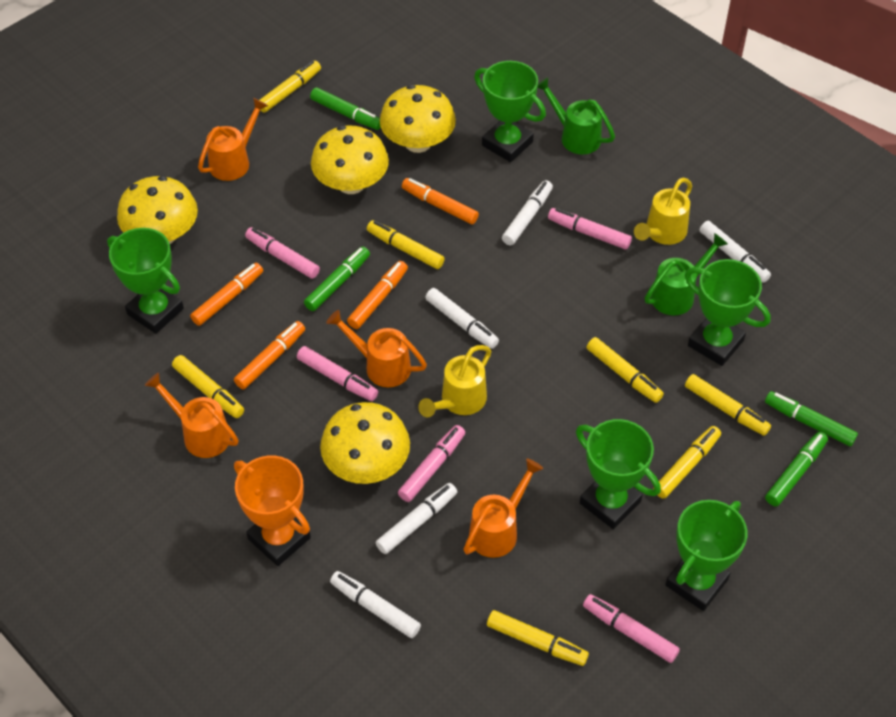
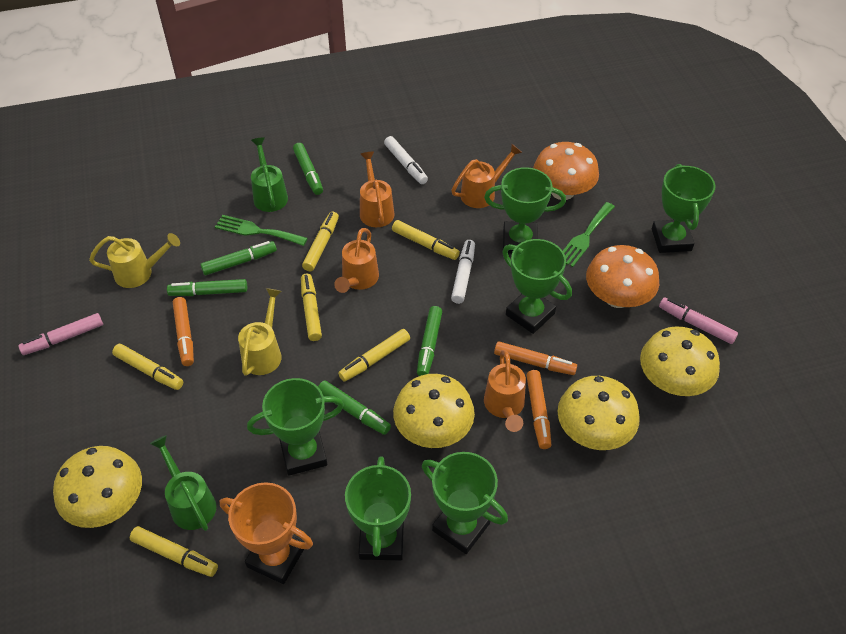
green fork: none = 0 -> [215,215,308,246] [563,202,615,267] = 2
green marker: [304,246,370,311] [310,87,381,130] [765,391,858,446] [765,432,828,507] = 4 -> [167,279,247,296] [201,241,277,275] [293,143,323,195] [318,380,391,435] [417,306,442,376] = 5
green trophy: [107,228,184,334] [474,61,546,162] [576,419,661,529] [666,500,747,611] [685,259,771,366] = 5 -> [247,378,344,476] [345,456,411,560] [422,452,508,554] [484,167,566,254] [502,239,572,334] [652,164,715,253] = 6
orange marker: [190,263,263,326] [234,321,305,390] [347,261,408,329] [402,178,479,225] = 4 -> [173,297,194,366] [494,341,577,375] [526,370,551,449] = 3
orange mushroom: none = 0 -> [533,142,599,200] [586,245,659,308] = 2
pink marker: [245,227,320,279] [297,346,378,401] [398,425,465,502] [548,208,632,250] [583,594,680,663] = 5 -> [18,313,103,355] [659,298,738,344] = 2
white marker: [330,571,421,638] [376,483,457,554] [425,288,499,349] [502,180,553,245] [699,221,771,283] = 5 -> [384,136,428,184] [451,240,475,304] = 2
yellow marker: [172,355,244,418] [260,61,321,113] [367,220,445,269] [487,610,589,666] [587,337,664,403] [653,426,721,499] [685,374,771,436] = 7 -> [112,344,183,390] [130,526,218,577] [301,274,322,341] [302,212,339,271] [338,329,410,382] [392,220,460,260] = 6

